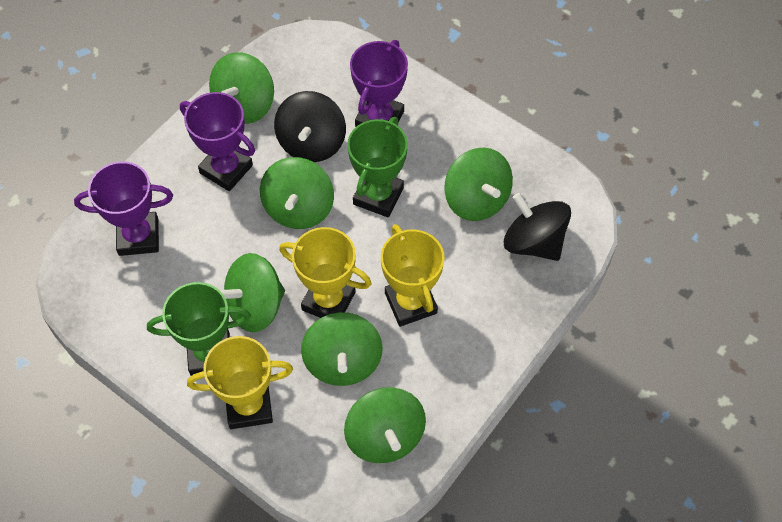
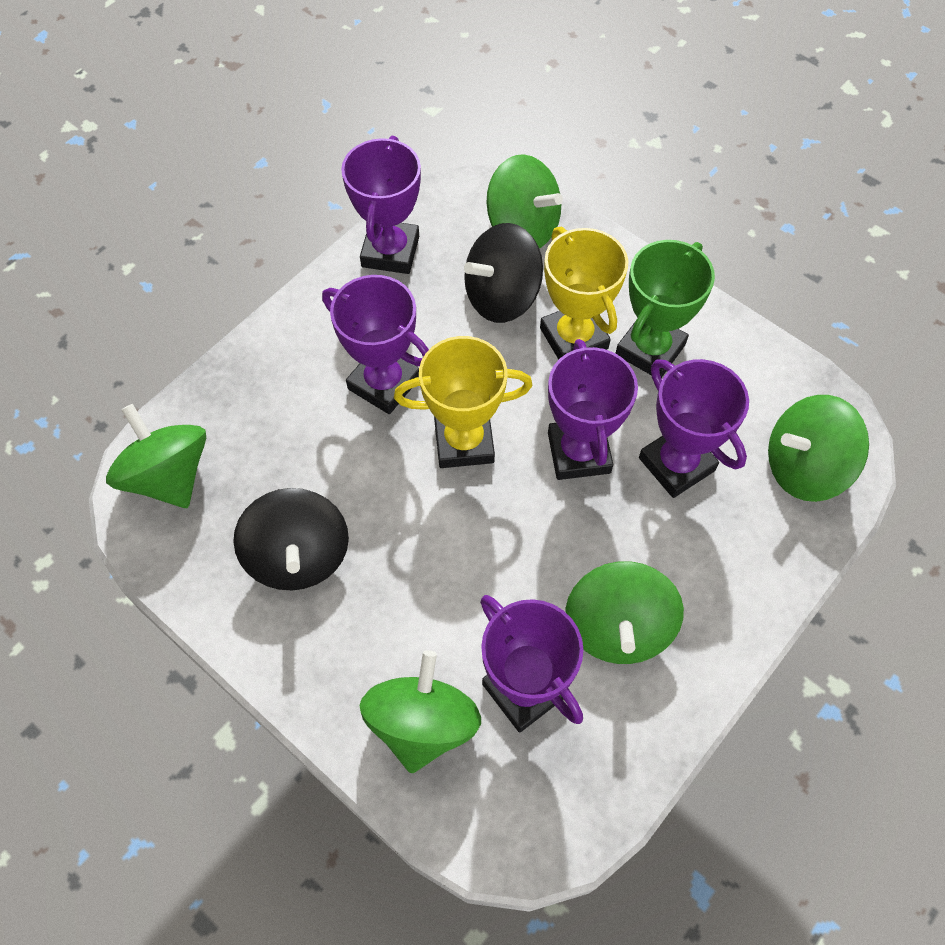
green spinning top: [209,52,274,124] [220,253,285,332] [260,157,334,229] [301,312,383,386] [344,387,426,463] [445,148,513,221] = 6 -> [106,404,206,508] [360,650,481,773] [487,154,563,248] [565,561,684,664] [768,395,869,502] = 5
green trophy: [147,282,251,376] [347,117,408,217] = 2 -> [615,240,715,378] = 1
purple trophy: [74,161,173,256] [180,92,255,191] [350,40,408,127] = 3 -> [322,275,429,414] [341,136,421,274] [480,595,584,732] [548,339,638,480] [639,359,749,498] = 5
yellow trophy: [187,336,293,429] [279,227,371,318] [381,224,444,327] = 3 -> [394,336,533,468] [540,227,628,360] = 2

